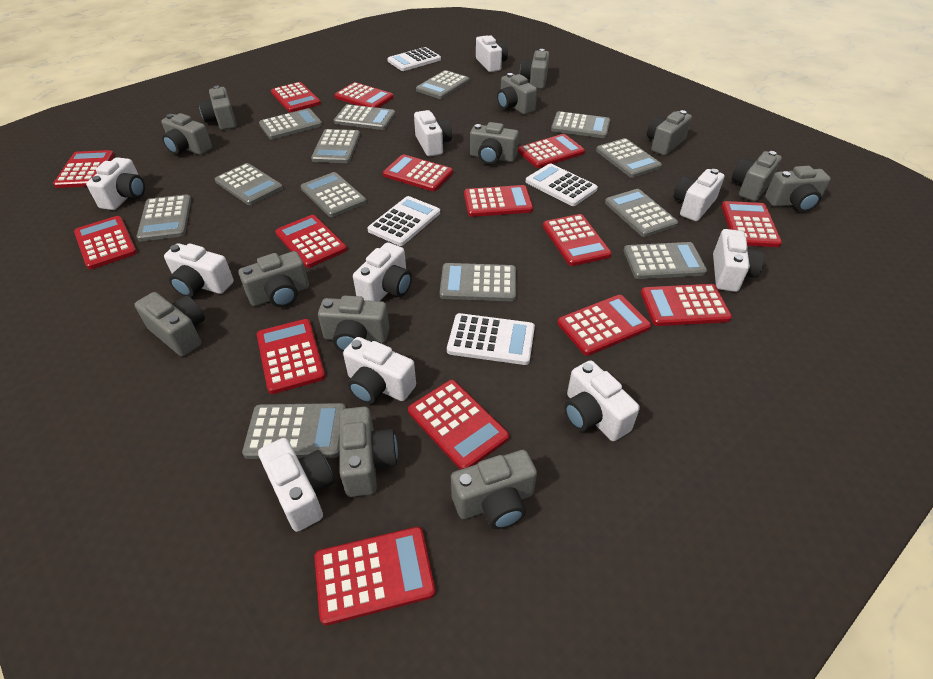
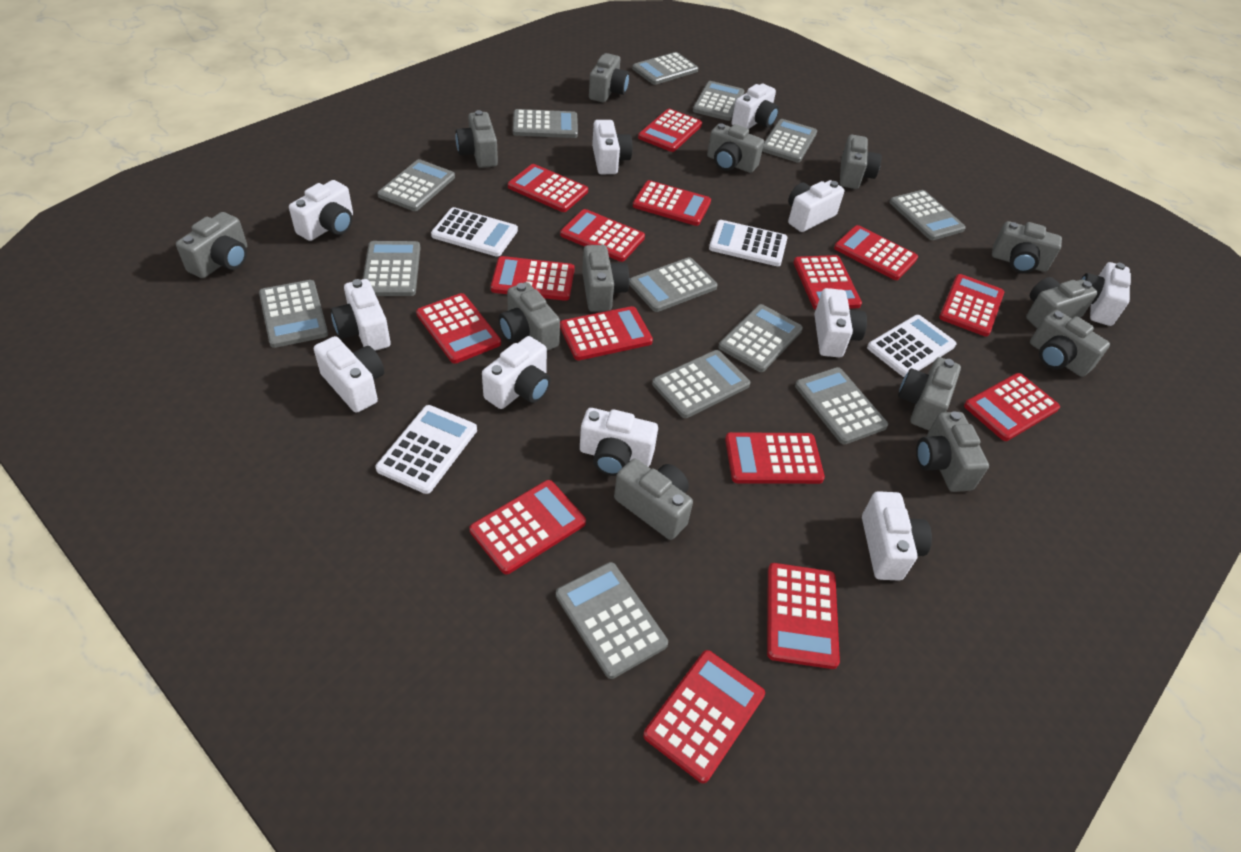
white camera: [86,157,145,210] [164,243,234,297] [258,438,334,532] [343,337,416,404] [353,242,412,301] [414,110,452,157] [476,35,508,72] [564,360,640,441] [673,169,724,221] [713,229,764,292] = 10 -> [289,180,353,241] [314,336,384,413] [331,279,391,351] [482,336,550,409] [580,408,658,476] [592,120,633,174] [731,84,779,129] [788,180,844,232] [814,288,867,357] [862,491,932,581] [1081,262,1131,326] = 11

